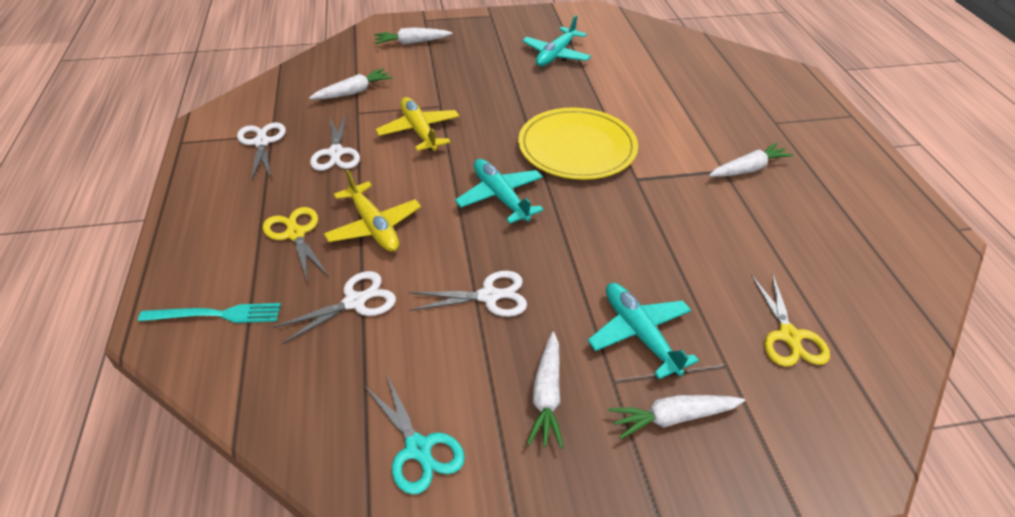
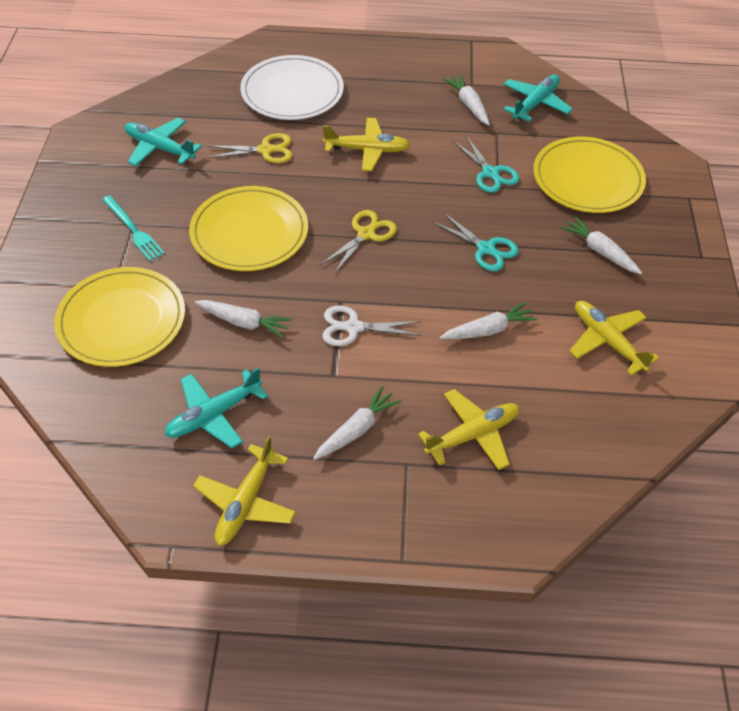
turquoise scissors: [365,373,465,495] = 1 -> [432,212,519,271] [452,135,520,193] = 2
white plate: none = 0 -> [240,55,344,120] = 1
white scissors: [237,122,286,181] [272,271,396,344] [310,114,360,171] [409,271,527,317] = 4 -> [322,306,422,346] = 1
yellow plane: [324,170,421,252] [375,97,460,151] = 2 -> [193,436,296,546] [323,118,410,171] [418,389,520,470] [570,301,659,376] = 4
yellow plate: [518,107,638,180] = 1 -> [54,267,185,367] [189,186,308,271] [533,137,646,213] = 3

